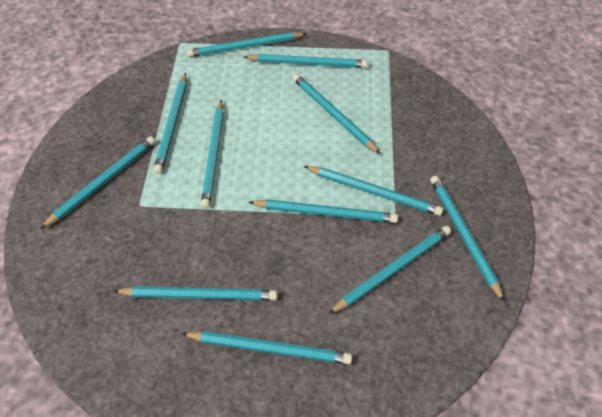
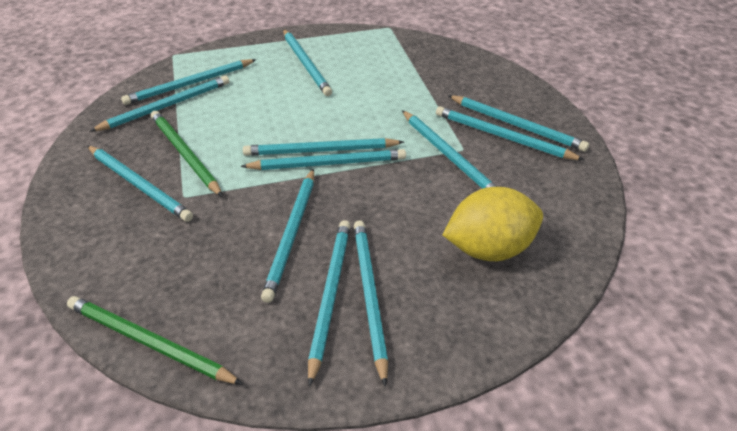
green pencil: none = 0 -> [67,296,243,385] [151,111,223,197] = 2
yellow lemon: none = 0 -> [442,187,543,261] = 1

